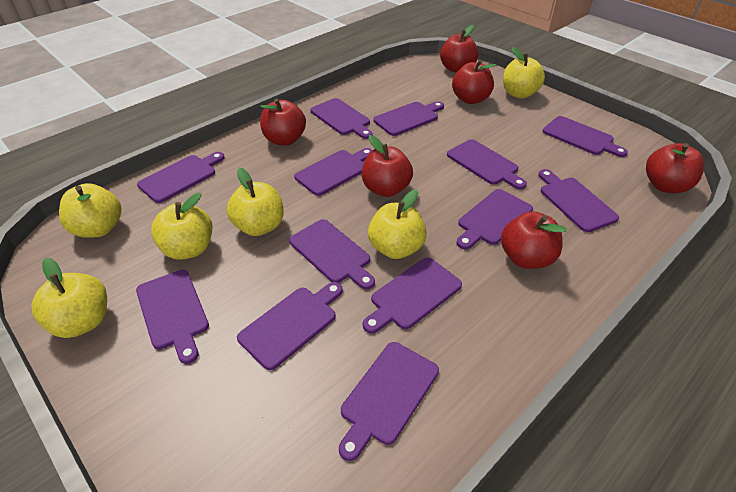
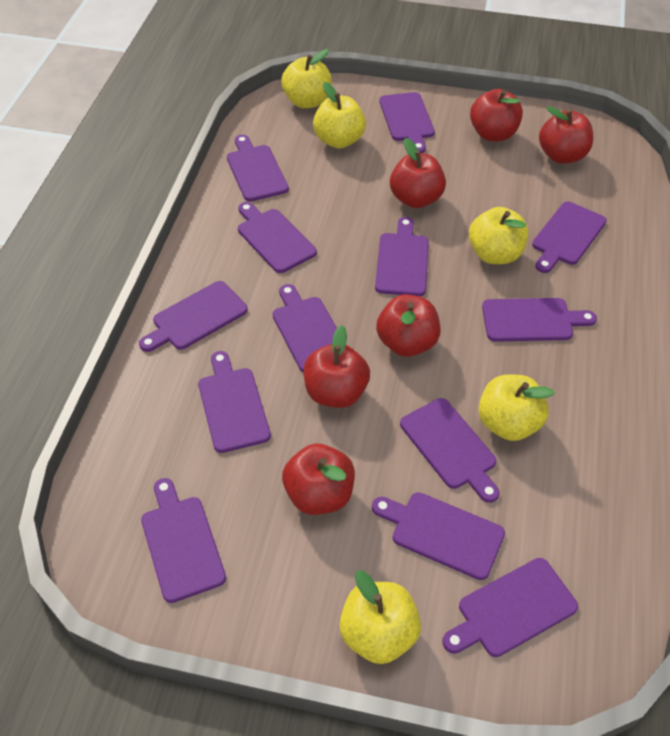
yellow apple: [32,257,107,338] [59,183,122,238] [151,193,212,260] [227,168,284,236] [368,189,427,259] [503,47,545,98] = 6 -> [281,49,331,108] [313,82,366,149] [339,570,421,664] [469,207,528,264] [479,374,555,441] = 5

